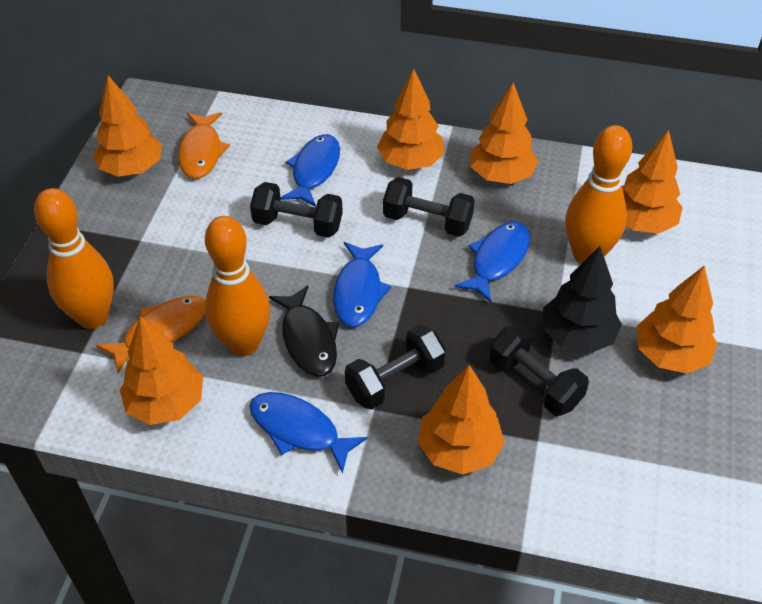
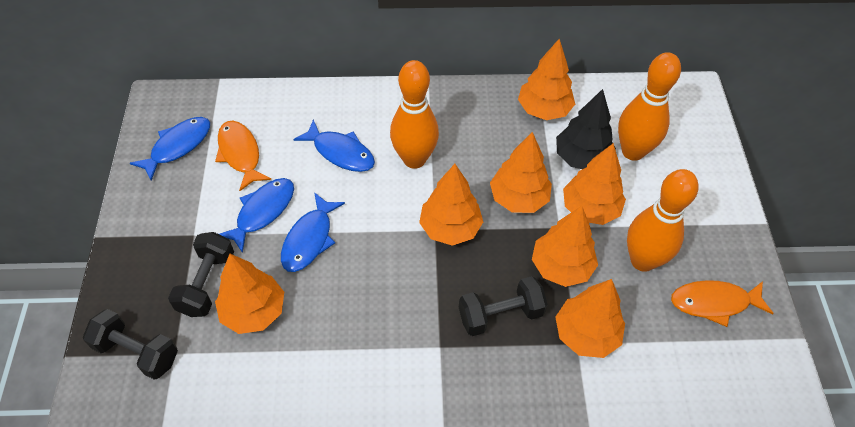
black dumbbell: [250,182,343,238] [345,325,446,410] [383,177,475,237] [489,324,589,416] = 4 -> [83,309,178,380] [168,232,234,317] [459,276,548,336] = 3
black fish: [269,285,339,377] = 1 -> none = 0

